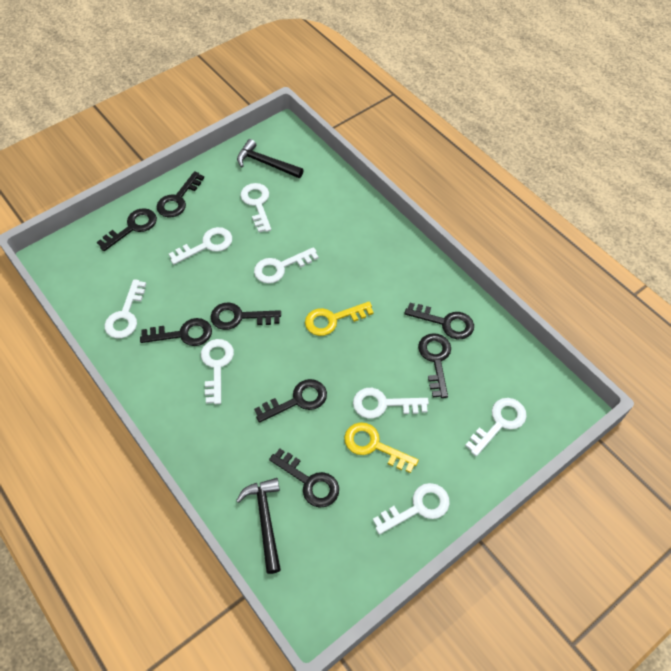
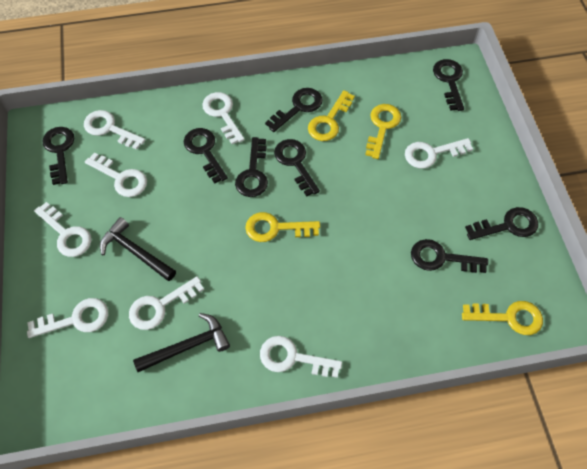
yellow key: [305,302,374,336] [344,422,419,473] = 2 -> [245,212,320,242] [308,90,355,141] [365,104,401,159] [462,301,543,335] = 4

